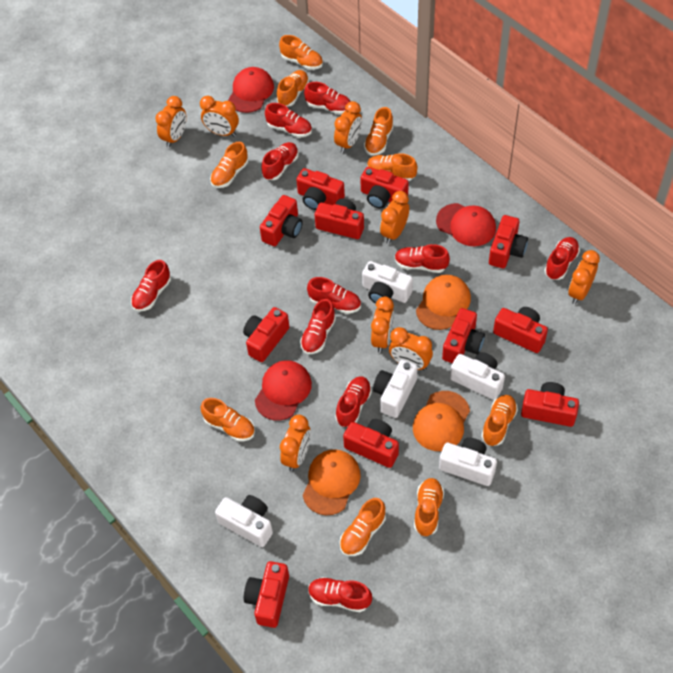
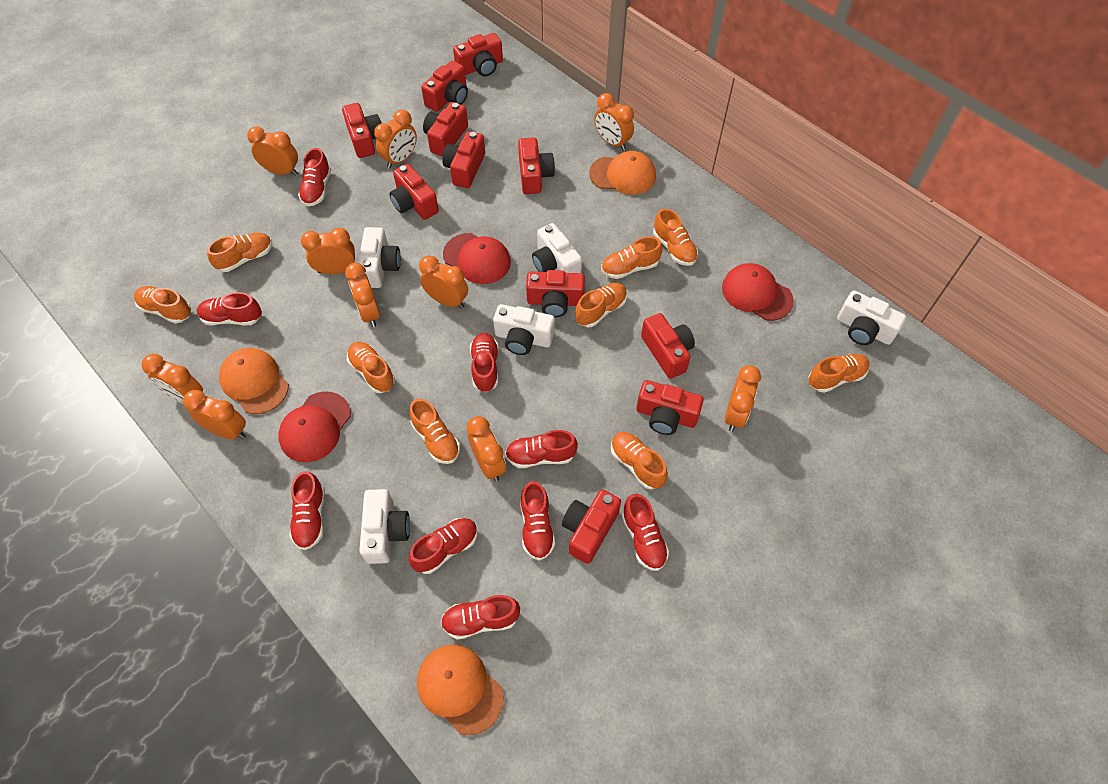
orange clock: [155,96,186,148] [200,96,239,137] [280,415,311,471] [334,101,362,153] [371,296,394,353] [380,191,409,244] [389,327,433,371] [568,250,600,304] = 8 -> [141,354,203,404] [183,390,246,439] [247,126,298,176] [301,228,355,274] [345,263,380,327] [374,110,417,168] [419,255,468,309] [467,416,506,482] [594,93,634,151] [725,365,761,432] = 10
red shoe: [131,260,171,312] [262,142,299,180] [265,103,312,138] [300,299,336,354] [304,82,351,114] [307,277,361,314] [308,577,372,612] [335,376,372,427] [395,244,450,273] [544,237,580,280] = 10 -> [197,292,262,325] [289,471,325,550] [298,148,331,207] [409,518,478,574] [441,595,520,640] [470,333,499,392] [505,430,578,468] [520,481,555,561] [622,494,669,571] = 9

